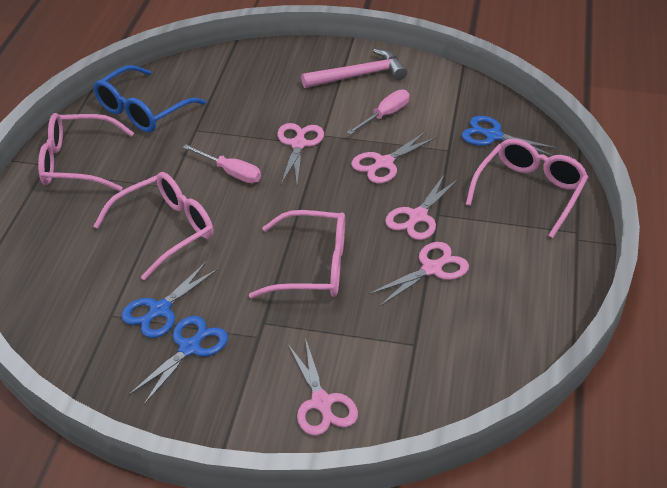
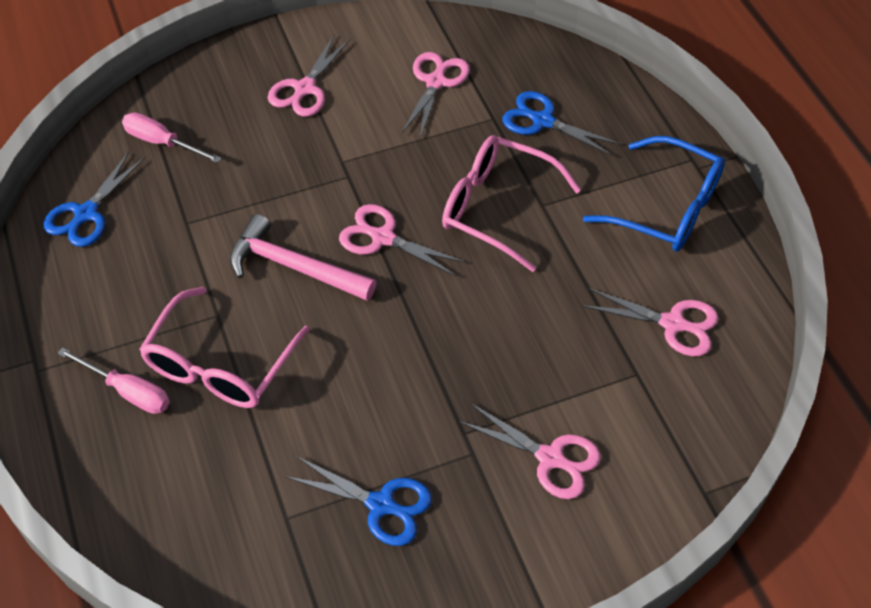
pink glasses: [38,113,134,191] [93,172,213,280] [248,210,345,298] [466,139,588,238] = 4 -> [139,287,309,408] [442,135,581,272] = 2

